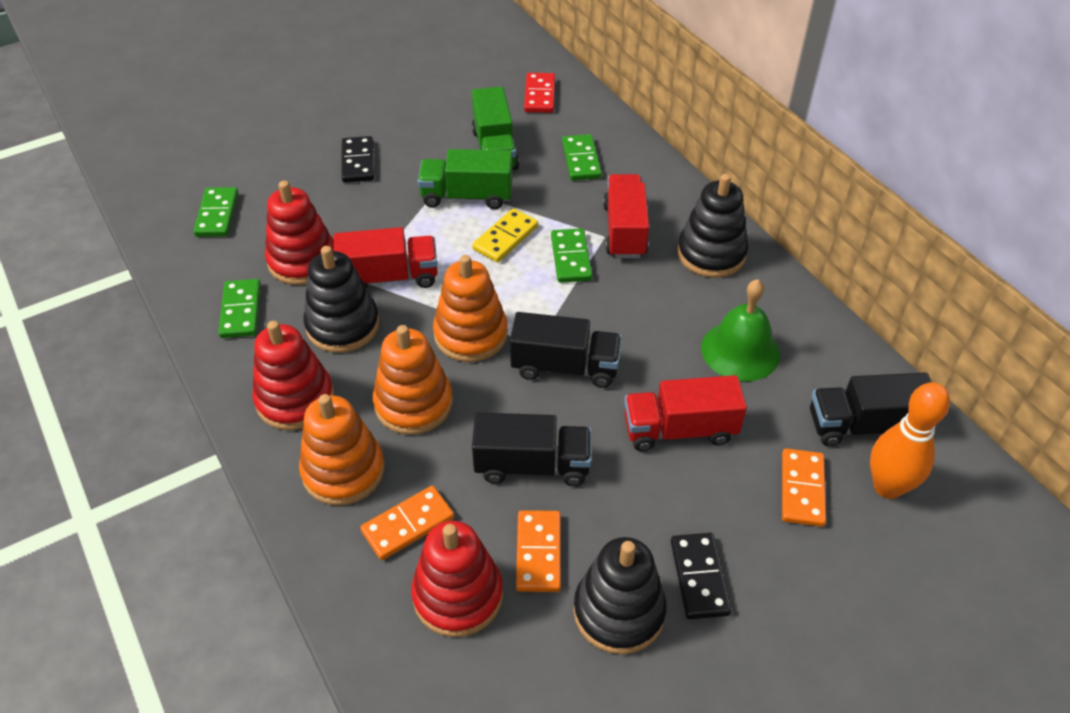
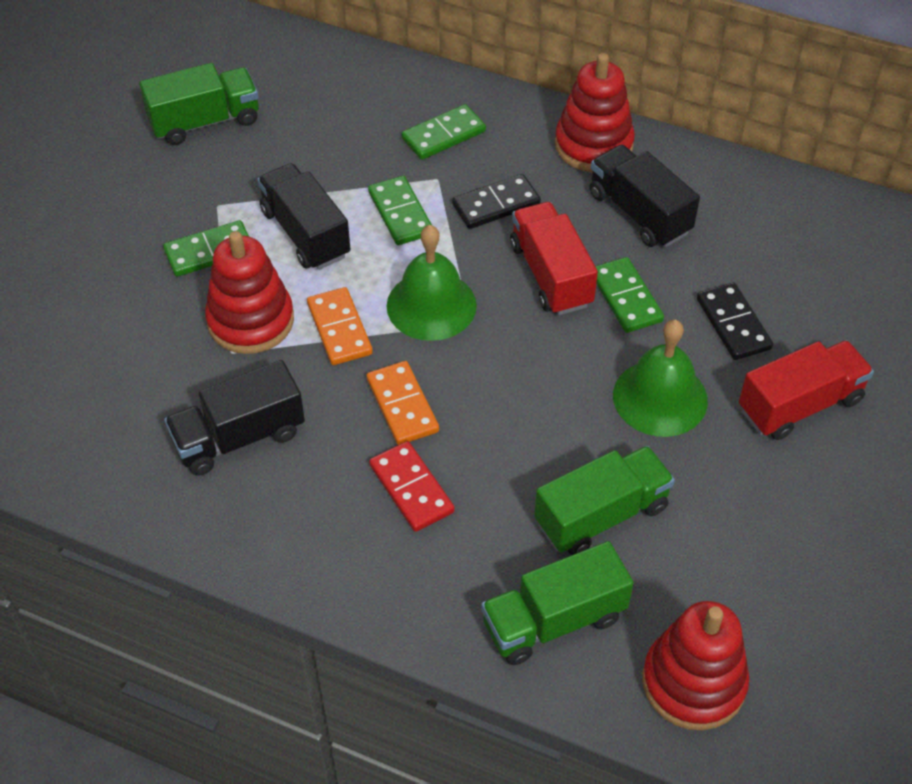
black stacking toy: [303,246,380,353] [574,537,667,654] [677,174,748,278] = 3 -> none = 0
green bell: [701,279,780,382] = 1 -> [387,225,477,341] [613,319,708,437] = 2
green truck: [418,149,512,209] [471,86,519,170] = 2 -> [139,63,259,145] [481,541,634,665] [534,446,675,555] = 3
orange bowling pin: [870,382,950,499] = 1 -> none = 0
orange domino: [360,486,454,560] [516,510,561,592] [782,448,826,527] = 3 -> [307,287,373,365] [367,361,439,445] = 2
orange stacking toy: [299,394,384,506] [373,325,453,435] [433,255,508,362] = 3 -> none = 0
red truck: [334,227,438,288] [603,174,649,258] [624,375,747,451] = 3 -> [510,202,598,315] [739,340,874,440] = 2
yellow domino: [472,208,538,263] = 1 -> none = 0

